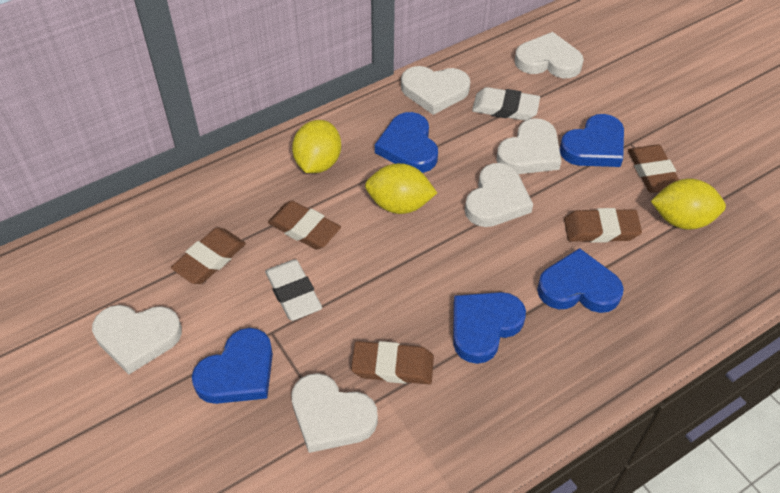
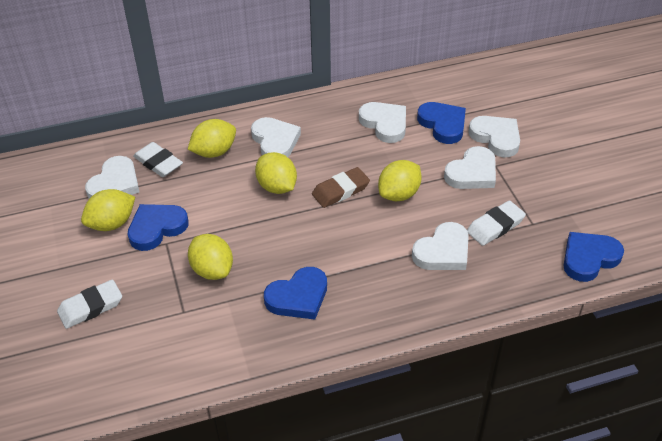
blue heart: [192,328,273,404] [375,112,438,173] [453,292,526,364] [537,248,624,313] [560,114,624,167] = 5 -> [128,204,189,251] [264,267,327,320] [417,102,466,144] [563,232,624,282] = 4
brown eraser: [171,227,246,284] [268,200,341,250] [351,341,434,384] [564,208,642,243] [628,144,679,193] = 5 -> [312,167,370,208] = 1
white eraser: [265,260,322,321] [472,87,540,121] = 2 -> [57,279,122,329] [133,142,183,177] [467,200,526,246] = 3
yellow lemon: [292,120,341,173] [365,163,437,214] [651,178,726,230] = 3 -> [81,189,135,231] [187,119,236,158] [188,234,233,280] [255,152,297,194] [378,160,422,202] = 5

